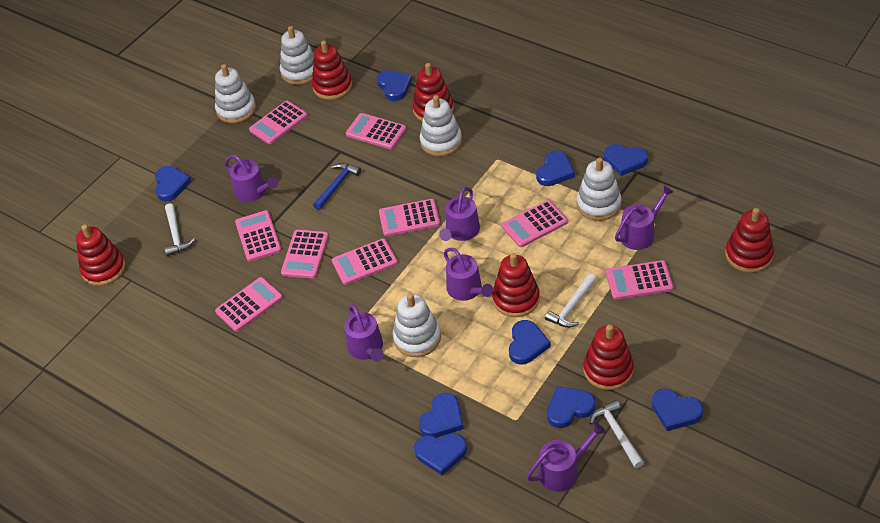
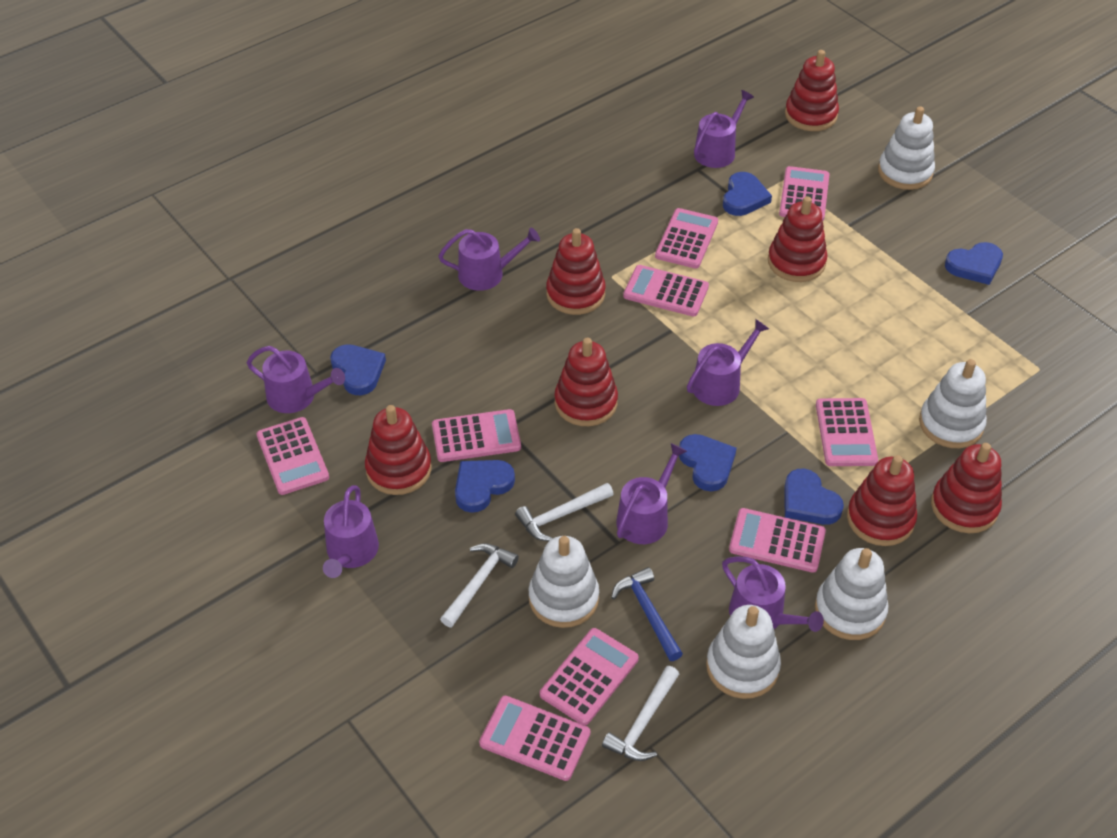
blue heart: [155,166,192,201] [376,70,412,101] [414,433,467,476] [419,393,464,437] [509,320,551,365] [536,150,575,186] [547,386,595,428] [604,144,648,176] [652,388,704,431] = 9 -> [330,344,386,395] [455,460,515,513] [679,434,737,491] [723,172,772,216] [784,469,844,525] [945,242,1003,285] = 6
purple watering can: [224,155,278,202] [344,304,384,362] [439,187,480,241] [444,248,493,301] [527,422,606,492] [615,186,674,250] = 6 -> [247,346,345,413] [323,485,379,578] [439,228,540,291] [616,443,687,544] [687,319,769,406] [694,90,754,168] [722,556,824,632] = 7
red stacking toy: [76,225,126,286] [312,41,352,100] [412,63,454,121] [492,253,540,317] [583,325,634,390] [725,208,774,273] = 6 -> [365,405,432,495] [546,228,606,315] [554,338,618,426] [768,196,827,282] [785,50,839,131] [847,455,917,546] [931,443,1002,533] = 7

